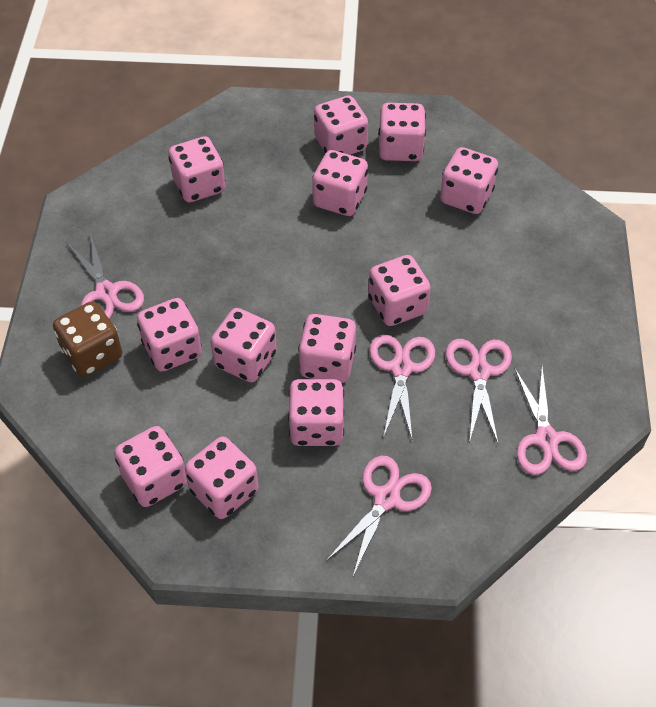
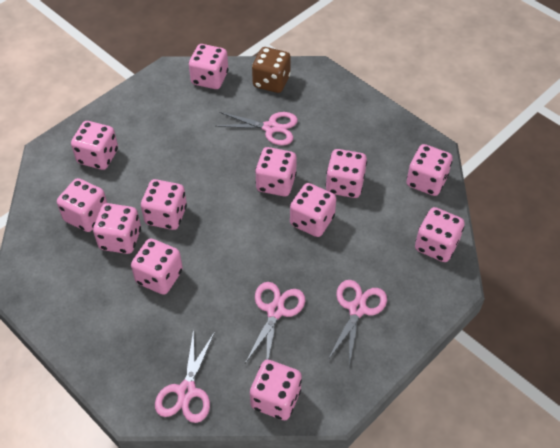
pink scissors: [66,233,144,319] [326,456,432,576] [369,334,435,438] [446,339,512,443] [514,367,587,475] = 5 -> [155,328,215,423] [215,112,298,145] [245,282,305,363] [328,280,387,366] = 4

